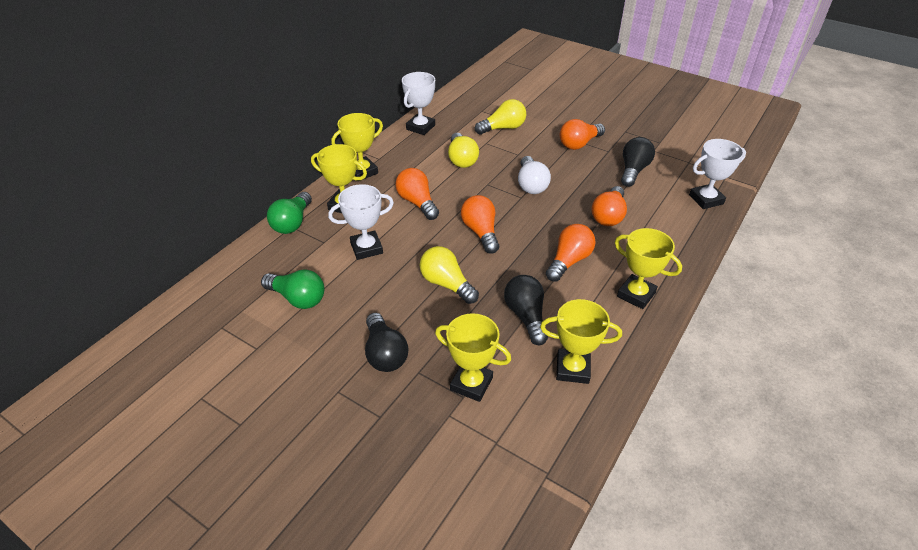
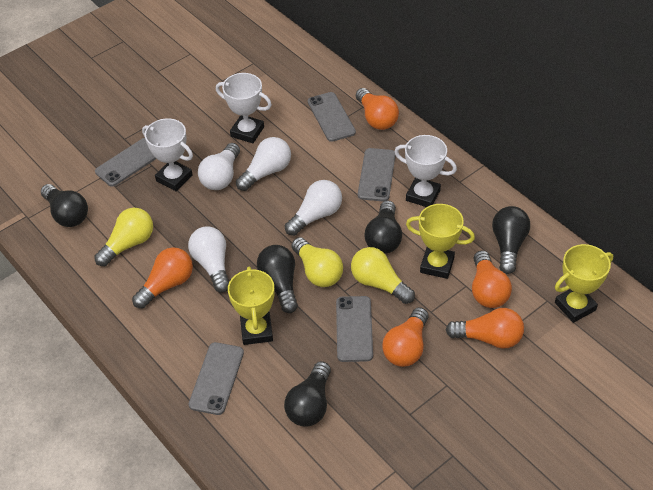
black light bulb: [365,313,408,372] [504,275,548,345] [621,137,655,187] = 3 -> [41,184,88,227] [257,245,298,313] [284,361,331,427] [364,201,402,254] [492,206,530,274] = 5
green light bulb: [261,269,324,309] [267,192,312,234] = 2 -> none = 0
grey phone: none = 0 -> [95,138,156,187] [189,342,244,415] [308,92,356,142] [336,296,373,362] [358,148,396,202] = 5
white light bulb: [518,156,551,194] = 1 -> [188,226,229,293] [198,143,240,190] [236,137,291,191] [285,180,342,236] = 4
yellow trophy: [311,144,367,213] [331,113,383,181] [435,313,511,402] [540,299,622,384] [615,228,682,309] = 5 -> [228,267,274,345] [406,204,475,279] [555,244,613,323] = 3

